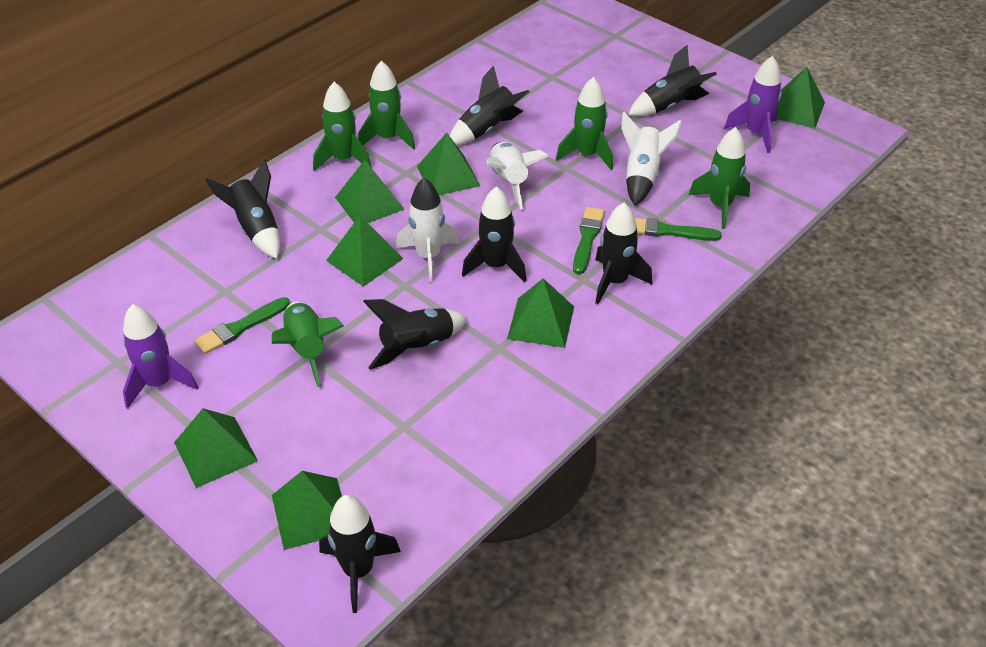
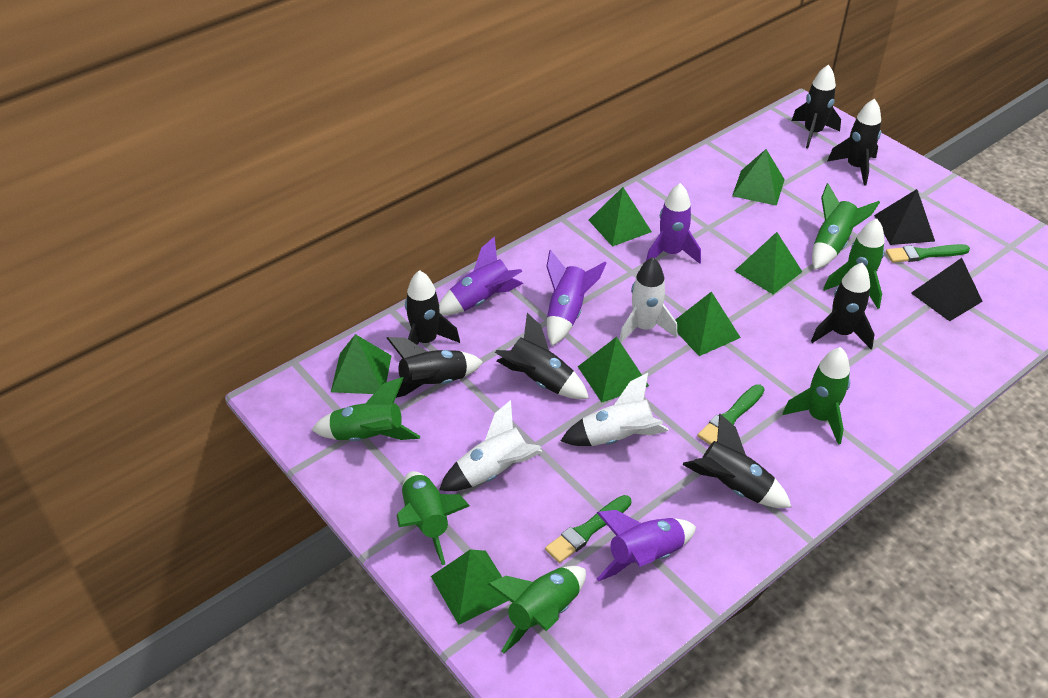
black pyramid: none = 0 -> [874,189,935,245] [911,258,983,321] = 2
green rocket: [272,301,344,387] [313,82,372,171] [358,61,415,149] [556,77,613,170] [689,127,750,229] = 5 -> [311,377,420,441] [397,471,470,565] [488,566,586,654] [783,347,850,445] [812,183,880,270] [823,219,885,309] = 6
purple rocket: [123,304,198,408] [724,56,782,153] = 2 -> [439,236,523,315] [546,250,606,346] [596,510,696,582] [646,183,701,264] = 4

